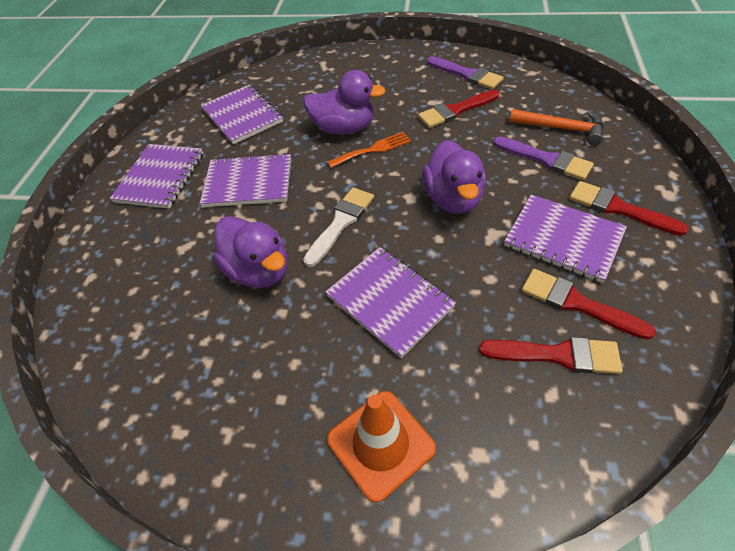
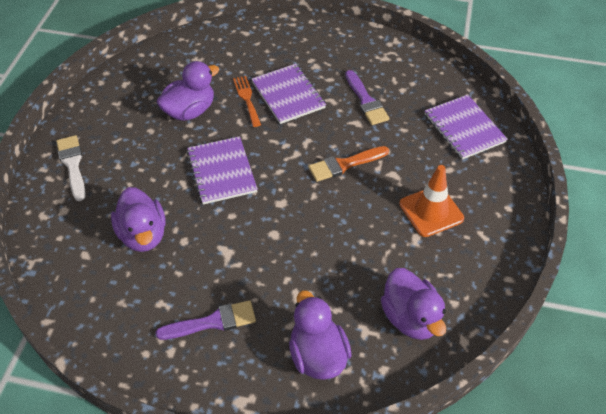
orange brush: none = 0 -> [308,146,389,182] = 1
orange hammer: [509,109,604,146] = 1 -> none = 0
purple duck: [213,216,287,288] [303,70,386,135] [422,140,486,214] = 3 -> [111,187,166,252] [157,61,219,121] [289,291,352,380] [381,268,446,340] = 4
purple notebook: [109,144,203,209] [200,153,291,207] [201,85,283,144] [325,247,456,358] [504,194,627,283] = 5 -> [187,136,258,204] [252,64,326,124] [425,95,508,160] = 3
red brush: [418,90,499,128] [479,337,623,374] [521,269,656,340] [569,181,689,236] = 4 -> none = 0

